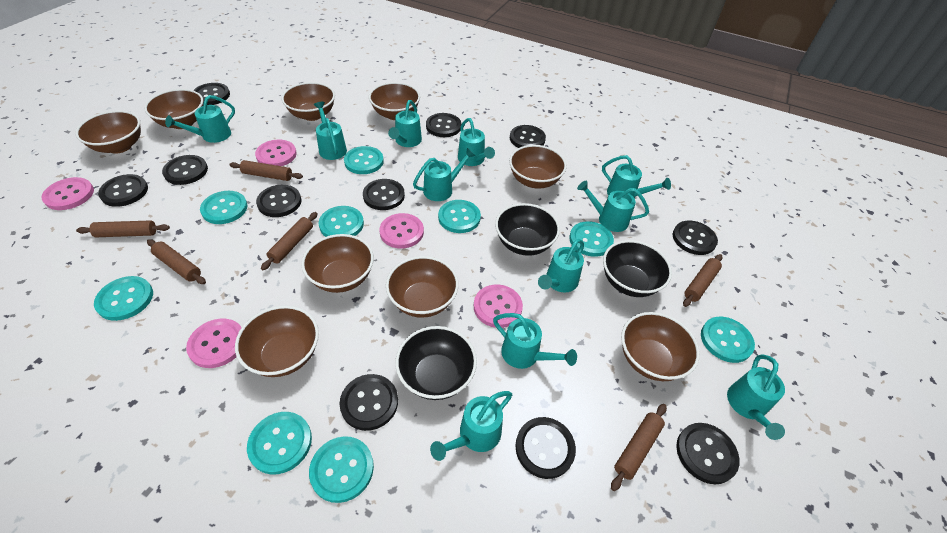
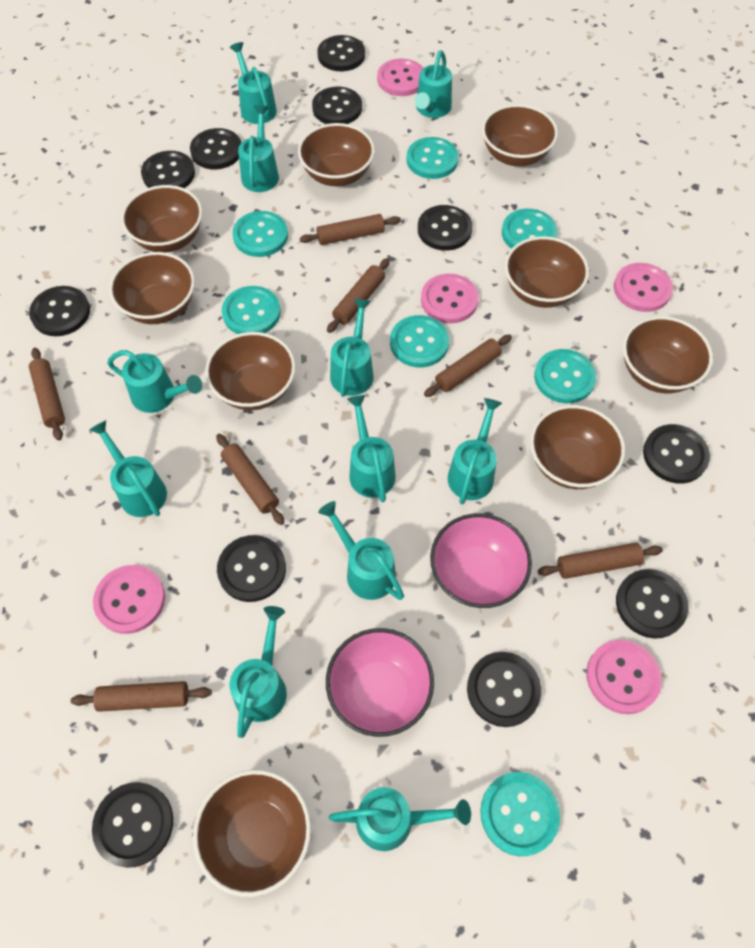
black bowl: [395,326,477,400] [495,203,560,256] [603,240,672,297] = 3 -> none = 0
brown rolling pin: [76,220,170,237] [147,239,206,284] [229,160,303,181] [261,212,318,270] [611,404,667,491] [683,254,722,307] = 6 -> [29,348,65,440] [71,681,212,712] [216,434,285,525] [300,214,401,245] [327,258,390,333] [424,334,512,397] [538,543,663,579] = 7
pink bowl: none = 0 -> [326,628,434,737] [430,513,532,608] = 2
turquoise button: [94,276,153,321] [200,191,248,224] [247,412,312,474] [309,436,374,503] [319,206,364,237] [344,146,384,174] [438,200,481,233] [569,221,614,257] [701,317,755,363] = 9 -> [222,286,281,334] [232,211,288,257] [390,315,449,367] [406,137,459,179] [480,772,560,856] [502,209,558,249] [534,349,597,403] = 7

